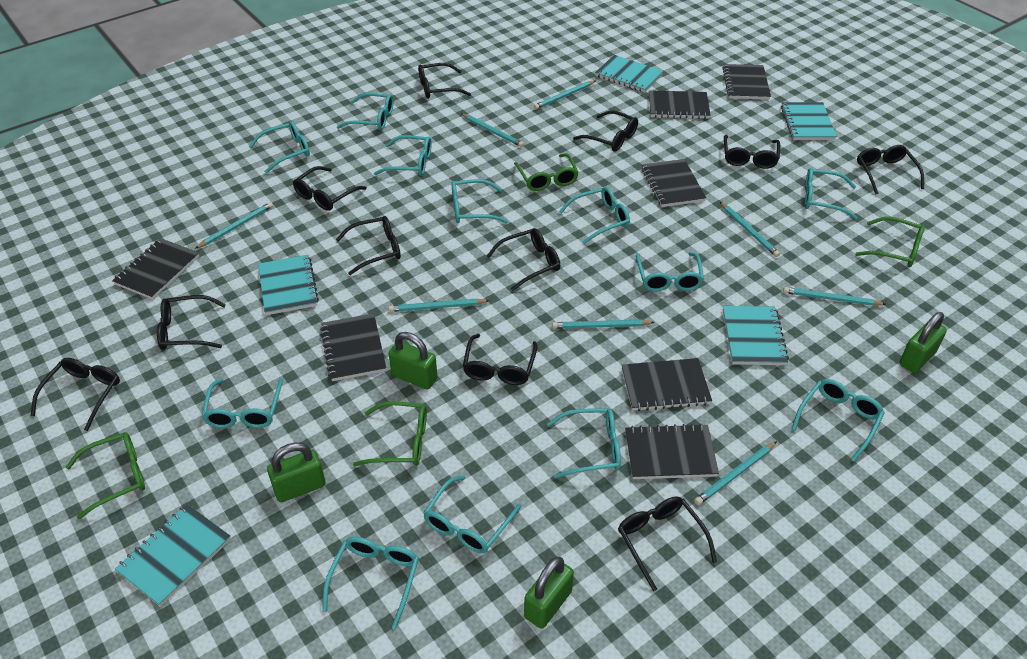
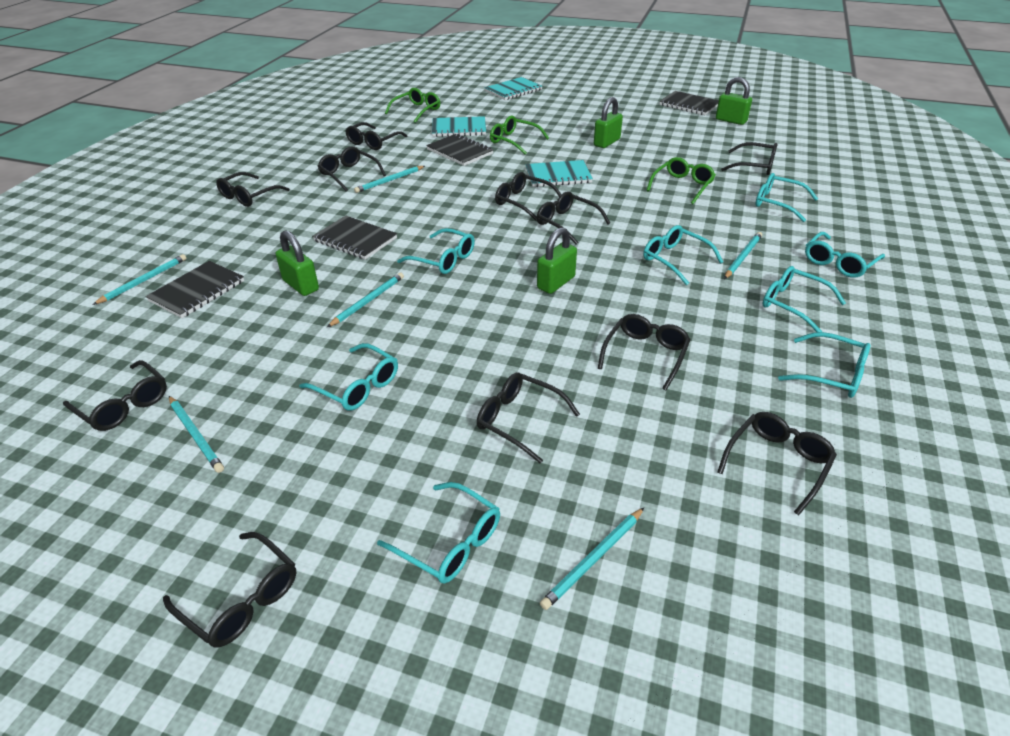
black notebook: [112,238,199,299] [320,313,386,381] [622,358,712,411] [625,424,719,479] [642,159,706,207] [649,90,711,119] [723,64,771,99] = 7 -> [145,261,244,318] [312,216,397,260] [426,134,493,166] [659,91,719,115] = 4
green glasses: [66,432,145,520] [353,401,427,466] [514,153,579,191] [855,217,925,267] = 4 -> [385,88,440,123] [490,115,549,154] [646,157,716,204] = 3
turquoise glasses: [202,378,283,428] [249,121,310,173] [322,537,419,629] [337,93,394,130] [374,135,432,176] [423,475,522,553] [452,179,508,223] [547,408,621,479] [559,187,630,244] [636,252,704,292] [792,379,885,462] [805,168,857,220] = 12 -> [299,343,398,411] [377,482,500,584] [397,228,475,274] [643,225,723,285] [755,173,818,222] [763,266,846,332] [778,332,870,398] [805,232,885,278] = 8
turquoise notebook: [115,504,231,607] [258,255,319,315] [595,55,663,92] [723,306,789,365] [781,102,837,140] = 5 -> [432,116,486,137] [484,77,542,100] [525,160,593,187] = 3
turquoise pencil: [195,202,273,249] [388,299,489,312] [461,114,524,147] [534,80,596,109] [552,320,655,329] [694,441,777,505] [720,202,780,257] [783,287,887,306] = 8 -> [92,254,187,305] [169,396,224,473] [327,273,404,327] [354,166,425,193] [540,508,644,610] [724,232,762,279] = 6

